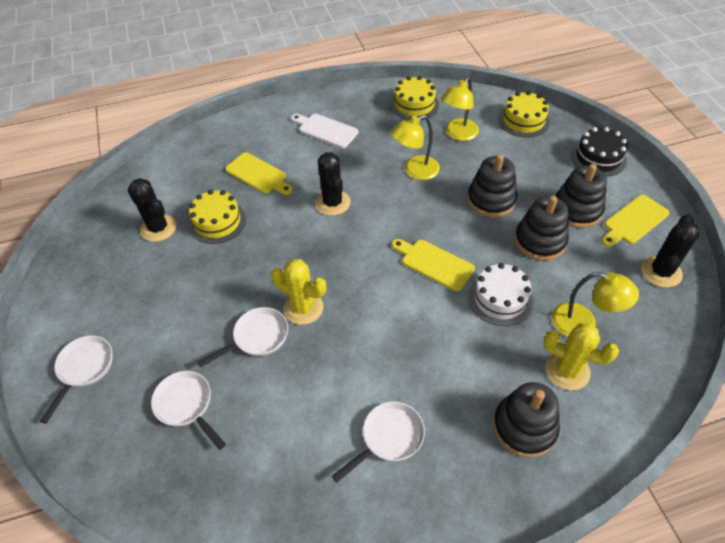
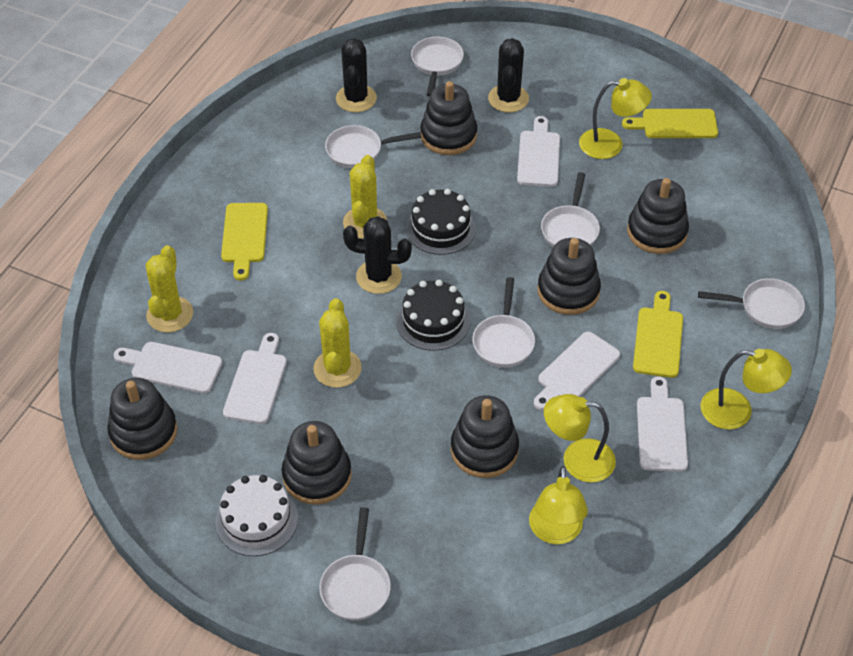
black cake: [571,127,627,177] = 1 -> [396,280,470,351] [406,189,476,255] = 2
black stacking toy: [467,154,517,218] [493,382,560,457] [514,196,569,261] [555,164,607,228] = 4 -> [108,378,177,460] [282,421,352,505] [420,81,477,155] [451,395,519,478] [538,238,601,315] [627,178,689,254] = 6
white cutting board: [291,114,358,148] = 1 -> [114,342,222,394] [223,333,287,424] [517,116,560,187] [534,332,620,410] [637,376,688,472] = 5
white pan: [40,335,113,424] [151,371,226,450] [197,307,288,368] [332,401,425,482] = 4 -> [319,507,391,621] [325,125,422,168] [411,37,464,97] [473,277,535,368] [541,172,600,247] [698,278,805,329] = 6
yellow cactus: [271,259,326,325] [544,323,619,390] = 2 -> [146,245,193,332] [313,298,362,388] [343,155,387,239] = 3
yellow cake: [189,190,246,244] [390,76,439,120] [498,91,550,138] = 3 -> none = 0
yellow lamp: [391,115,440,180] [441,77,479,141] [552,272,639,337] = 3 -> [529,466,588,544] [544,394,616,482] [579,78,652,159] [701,349,792,430] = 4

